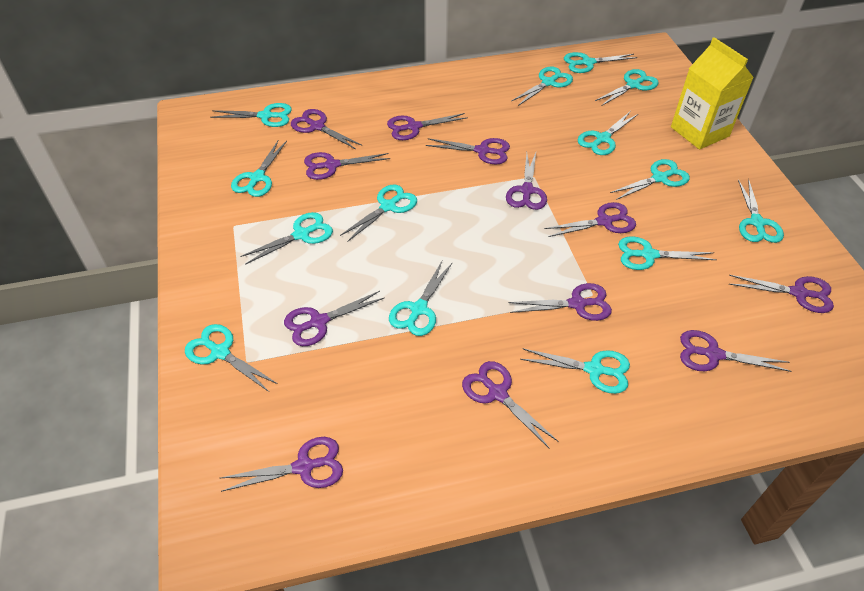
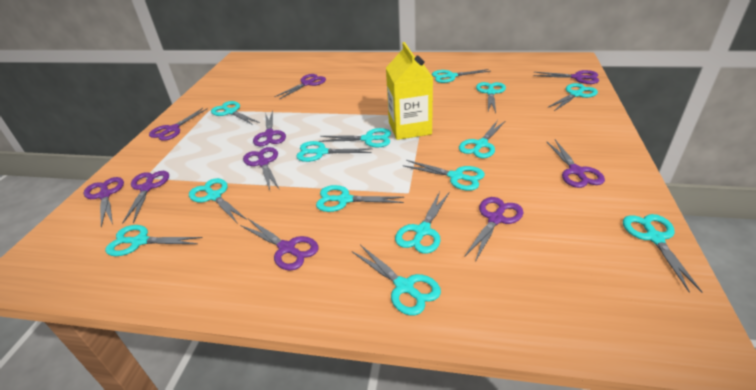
purple scissors: [221,437,343,492] [284,291,384,346] [291,109,361,149] [304,152,390,180] [387,113,468,140] [426,138,510,164] [462,361,558,448] [506,153,547,210] [508,283,612,321] [544,202,636,237] [680,330,791,372] [729,275,834,313] = 12 -> [84,177,124,227] [122,171,169,224] [149,108,208,141] [240,219,319,271] [243,147,280,190] [253,111,286,146] [274,74,326,99] [464,197,523,262] [533,70,599,84] [546,140,605,188] = 10

